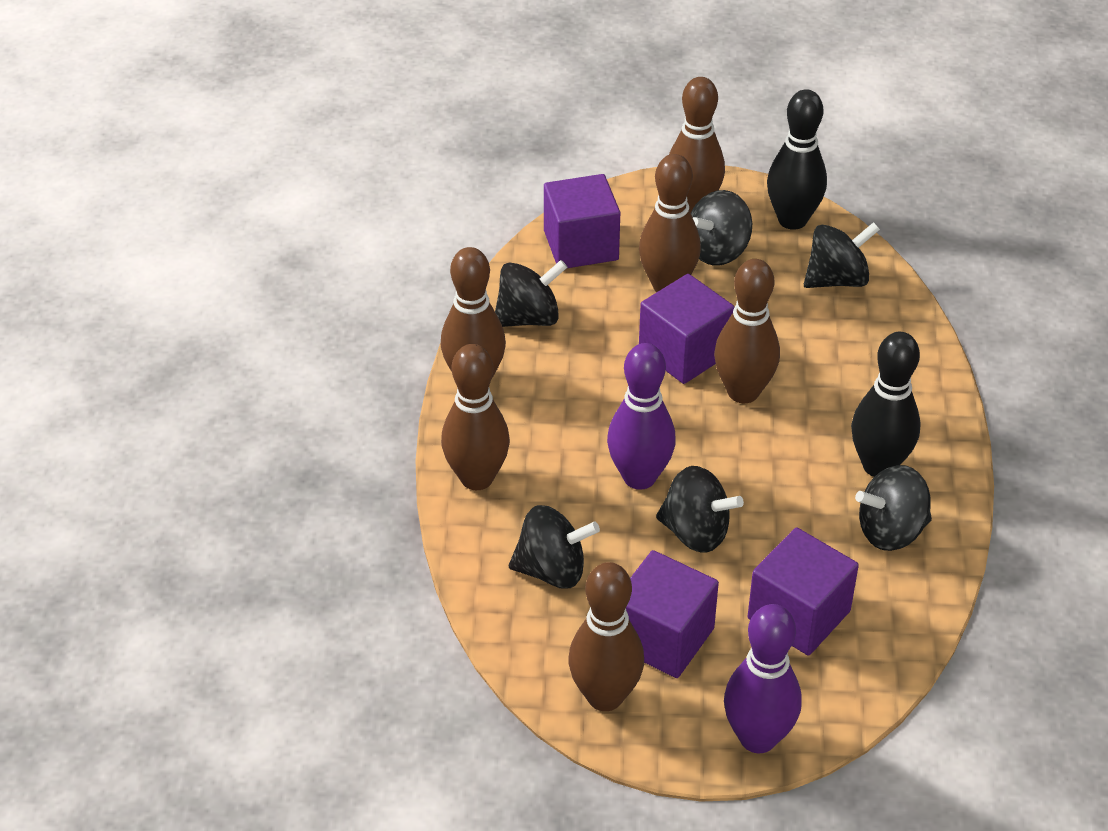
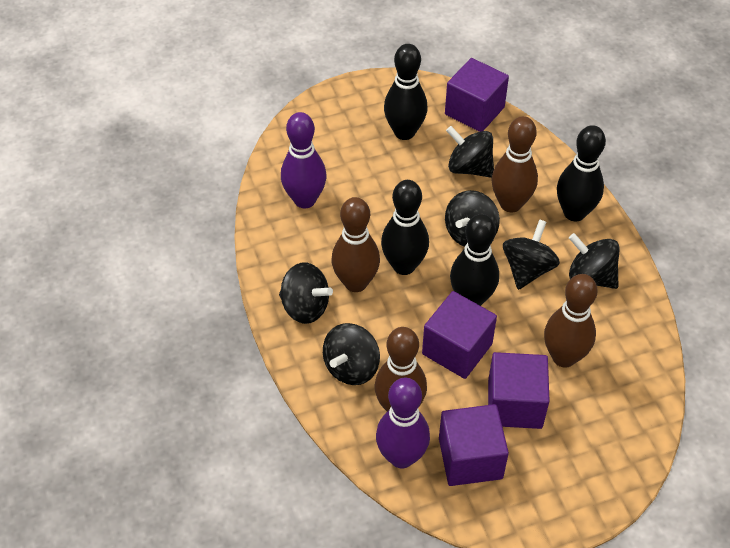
black bowling pin: [767,89,827,230] [851,332,921,477] = 2 -> [381,180,429,275] [384,44,428,140] [450,214,499,306] [557,125,606,221] = 4
brown bowling pin: [441,247,506,380] [441,344,510,490] [568,562,644,711] [639,154,701,292] [669,77,725,213] [714,259,780,403] = 6 -> [332,197,380,292] [375,327,427,411] [492,116,538,213] [544,274,597,368] = 4

